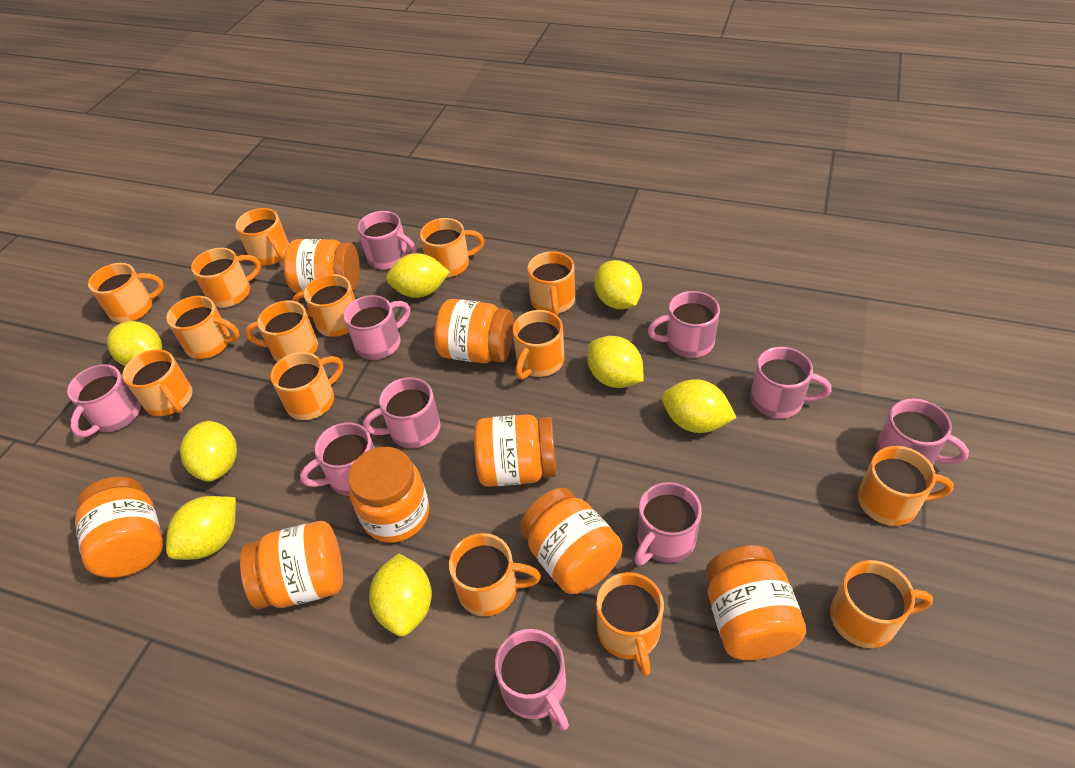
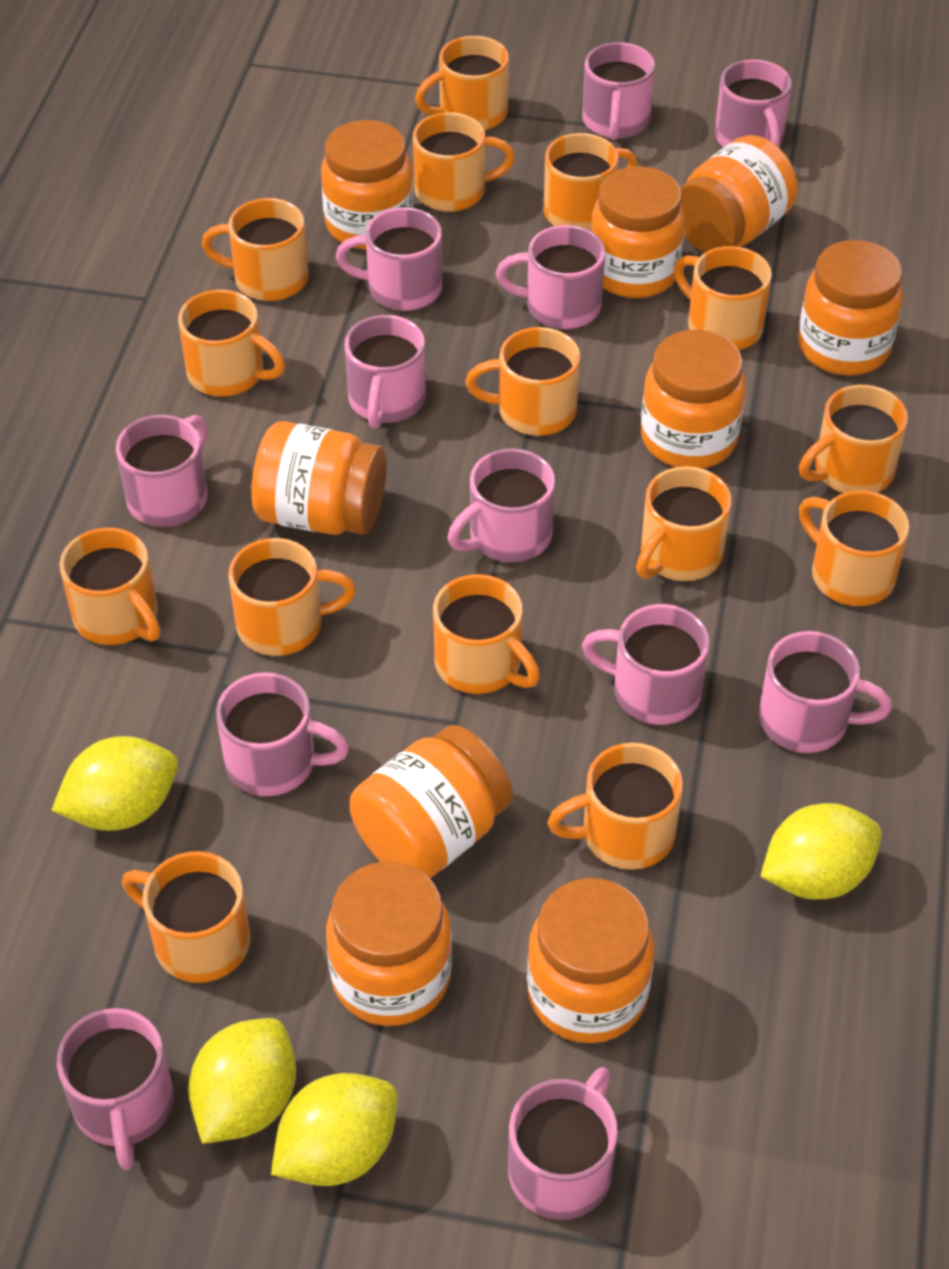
orange jar: [75,477,163,578] [240,521,343,609] [284,239,360,293] [348,447,429,543] [434,299,514,363] [474,414,557,487] [520,488,622,594] [706,545,806,660] = 8 -> [251,421,387,535] [321,120,414,250] [326,861,452,1026] [350,725,512,879] [527,878,654,1043] [591,166,685,298] [641,330,746,469] [680,135,798,253] [798,240,903,375] = 9
pink mug: [67,364,141,438] [300,422,375,496] [344,295,410,360] [357,211,417,269] [363,377,440,448] [495,629,569,731] [634,482,702,566] [648,291,720,358] [750,347,832,418] [876,399,969,466] = 10 -> [57,1008,174,1170] [116,415,207,527] [216,672,349,796] [336,207,442,311] [344,315,426,429] [448,448,555,562] [496,225,605,329] [508,1067,618,1220] [582,42,655,140] [582,604,710,725] [715,59,792,147] [759,631,892,753] = 12
yellow lemon: [107,321,162,366] [166,496,236,560] [180,421,237,482] [369,554,432,636] [386,253,450,298] [587,336,644,388] [594,260,642,309] [662,379,736,433] = 8 -> [52,736,178,831] [188,1018,296,1144] [271,1073,397,1186] [761,803,882,899] = 4

